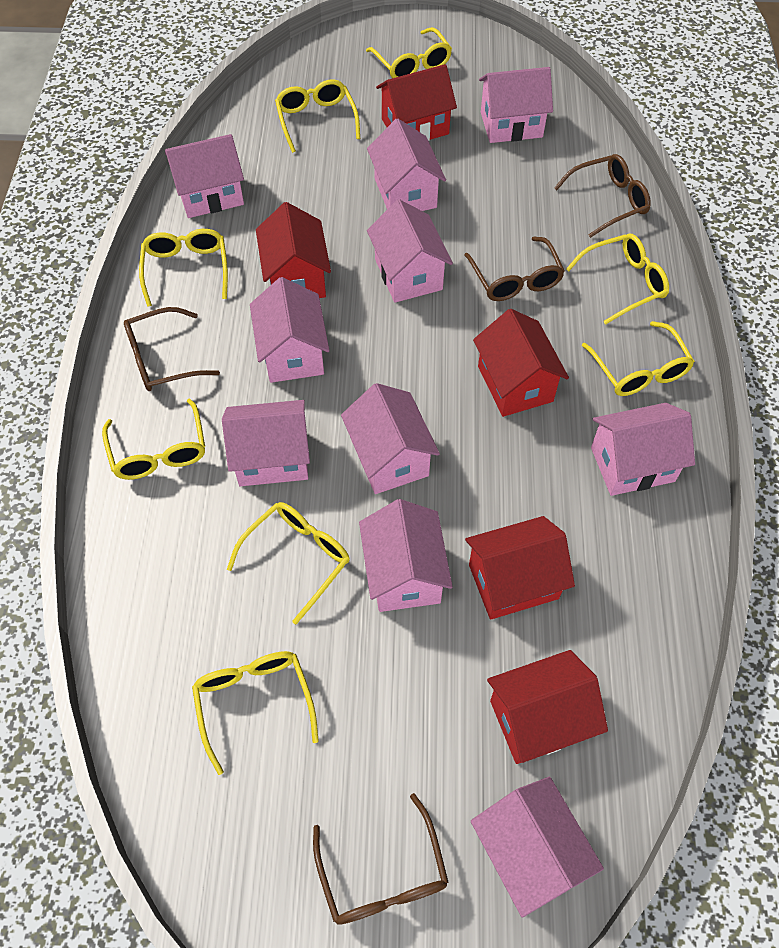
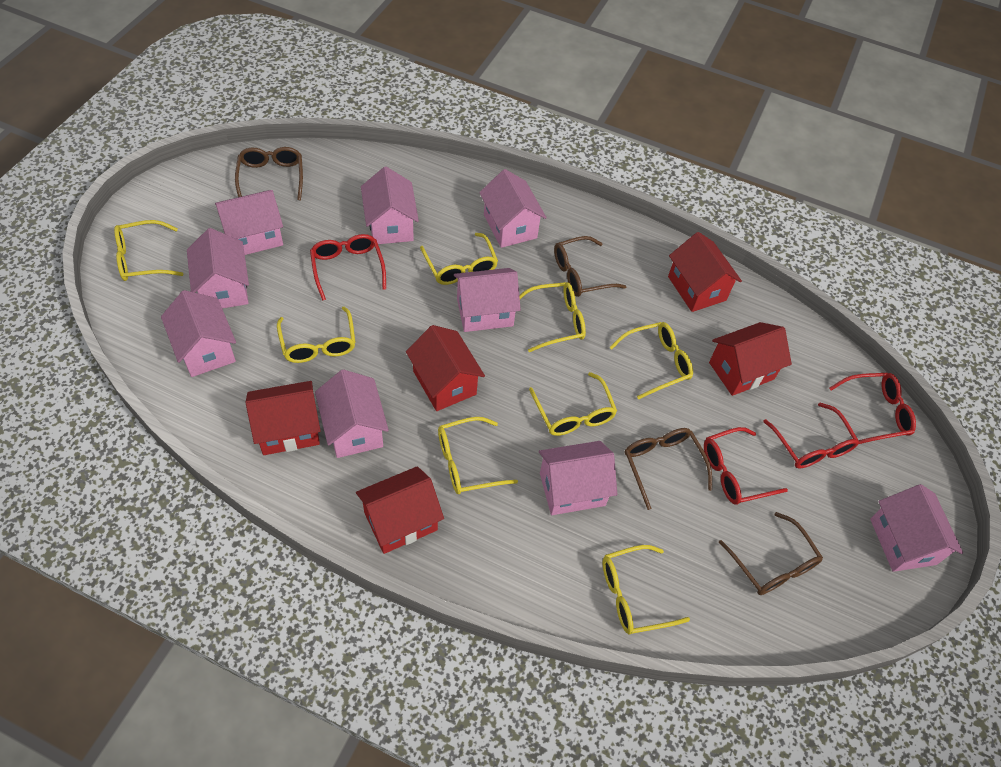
pink house: [165,134,244,218] [222,400,310,486] [250,277,330,383] [341,383,440,494] [359,499,453,612] [367,118,446,211] [367,199,453,303] [471,777,604,917] [479,67,553,143] [591,403,695,496] = 10 -> [161,290,236,377] [187,228,249,308] [215,190,283,255] [315,369,389,458] [361,167,419,244] [454,268,521,332] [479,169,547,248] [539,441,617,515] [870,484,963,572] = 9
red glasses: none = 0 -> [310,234,386,301] [704,427,788,505] [763,403,859,469] [829,373,916,444] = 4

